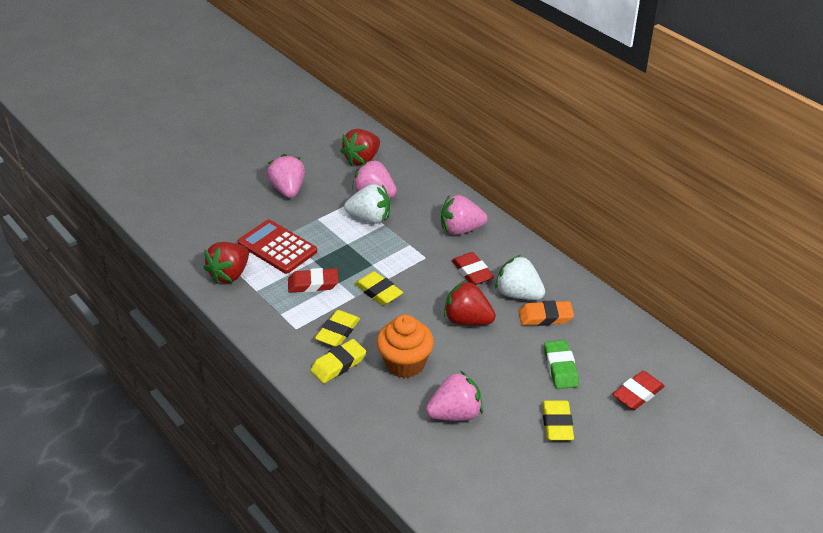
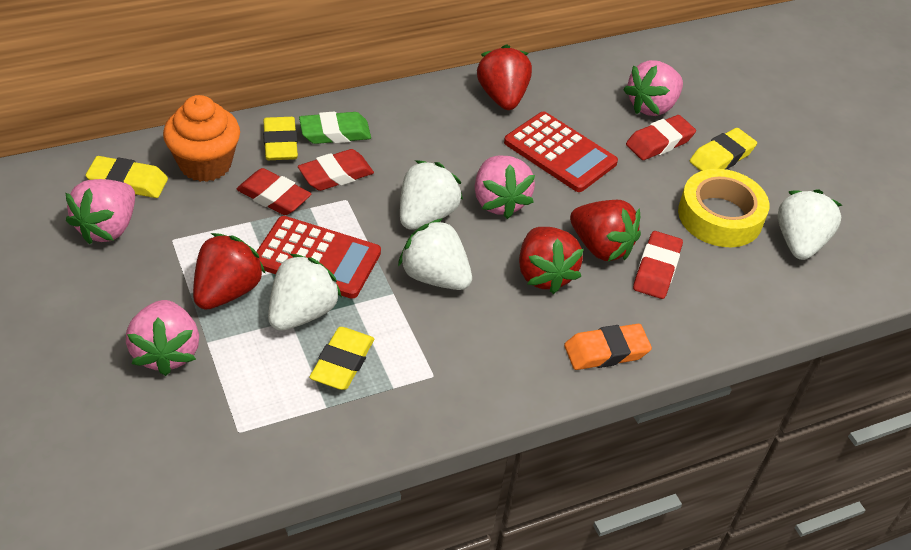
red calculator: [238,219,317,274] = 1 -> [256,216,381,298] [504,111,618,192] = 2
red eraser: [288,268,339,293] [452,252,494,285] [612,371,665,410] = 3 -> [236,168,311,215] [298,149,374,191] [626,115,696,160] [633,231,683,299] = 4
red strawberry: [204,242,249,284] [340,129,380,166] [444,280,496,325] = 3 -> [193,233,266,310] [477,45,532,110] [519,227,584,294] [570,200,641,261] = 4
white strawberry: [344,184,390,224] [495,255,545,300] = 2 -> [268,254,342,331] [398,218,472,290] [400,160,463,230] [778,189,842,260] = 4
yellow tape: none = 0 -> [678,169,769,247] = 1

